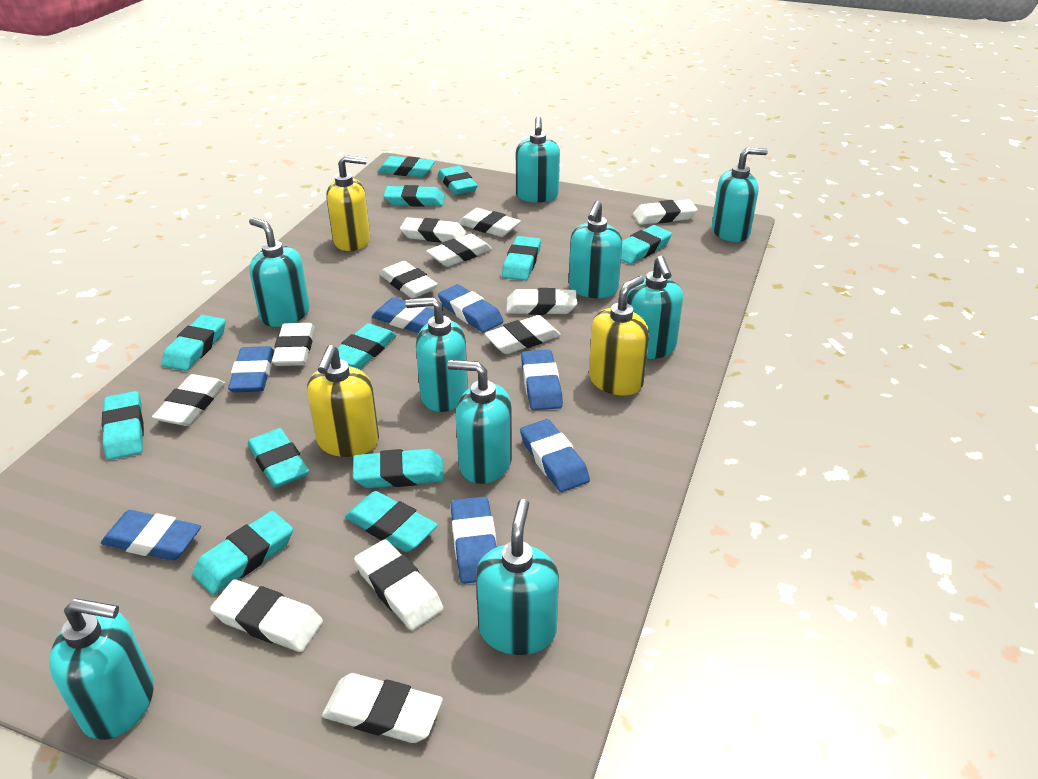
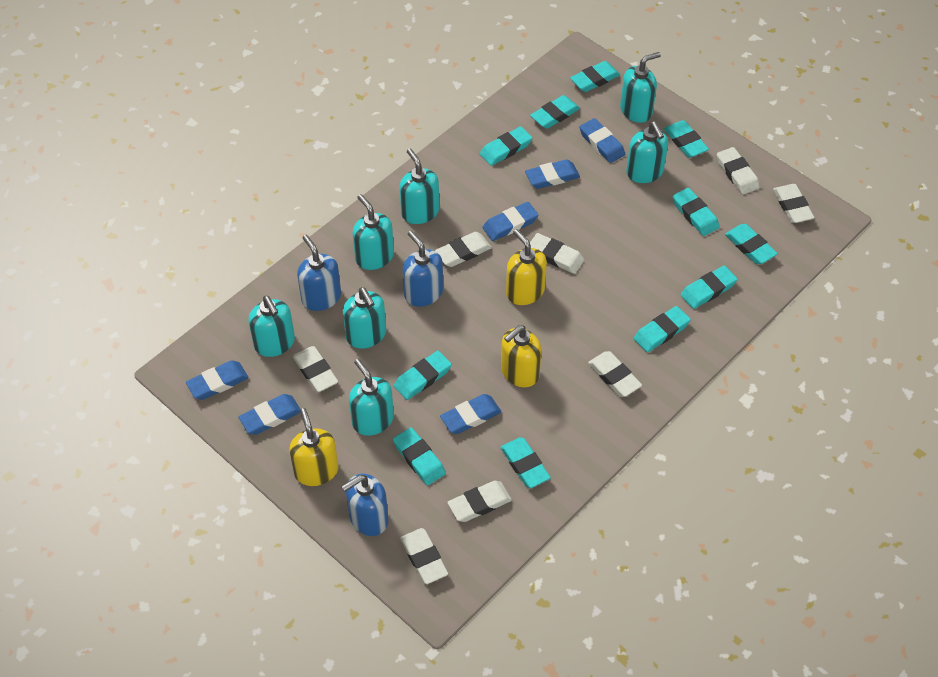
blue eraser: [101,510,201,560] [228,346,274,392] [372,297,445,333] [438,284,503,332] [451,497,497,584] [520,419,590,492] [521,350,563,410] = 7 -> [186,360,249,400] [238,394,301,435] [440,394,501,434] [482,202,538,241] [525,159,580,189] [579,118,625,163] = 6
blue soap dispenser: none = 0 -> [297,235,341,311] [341,474,389,536] [403,231,443,307] = 3
turquoise eraser: [102,391,144,460] [162,315,225,371] [192,511,293,595] [248,428,309,488] [338,323,397,369] [345,491,438,552] [353,449,444,488] [378,156,435,177] [384,185,445,207] [438,166,478,195] [502,236,541,281] [621,225,672,264] = 12 -> [393,428,446,485] [394,351,452,400] [480,127,532,166] [500,437,551,488] [530,95,580,129] [570,61,620,92] [634,306,691,352] [664,120,709,158] [673,188,720,236] [681,266,738,309] [725,224,778,264] = 11
turquoise soap dispenser: [49,598,154,740] [249,217,310,327] [405,297,468,412] [447,360,512,484] [476,499,559,655] [516,116,560,202] [569,201,622,298] [627,256,683,359] [712,147,768,242] = 9 -> [249,296,295,357] [343,287,386,349] [349,359,394,436] [353,194,394,270] [400,148,439,224] [620,52,661,123] [626,122,668,183] = 7
white eraser: [152,374,225,426] [210,580,323,652] [272,323,314,366] [322,673,443,743] [354,539,444,630] [380,261,438,299] [400,217,466,243] [426,234,492,267] [458,208,521,237] [484,315,561,354] [506,288,577,315] [633,199,698,225] = 12 -> [293,346,338,392] [400,528,448,584] [435,232,492,267] [447,481,512,522] [530,233,584,274] [588,351,642,397] [717,147,760,194] [773,184,814,223] = 8

